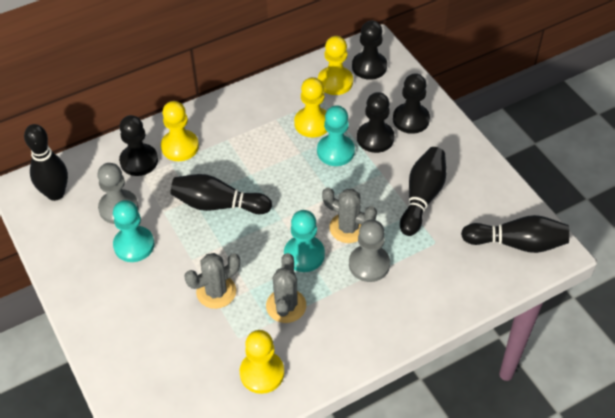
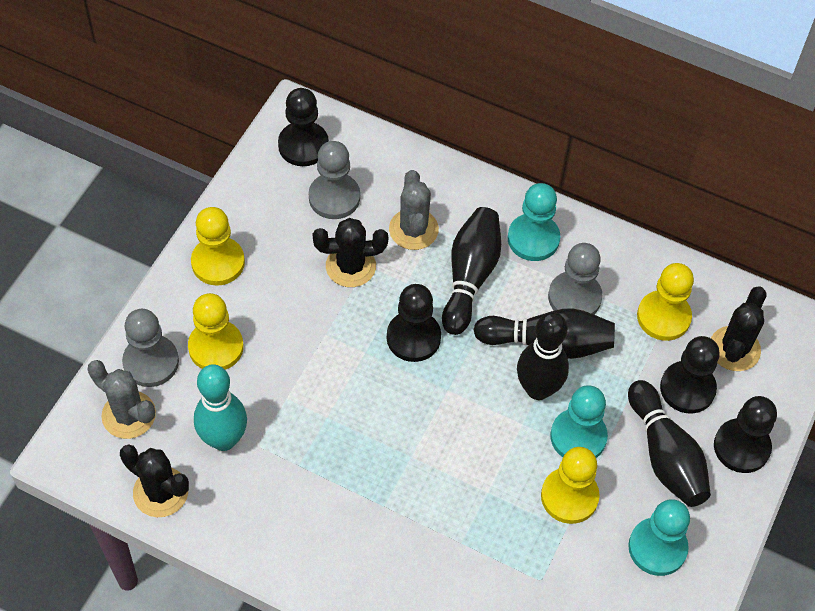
black cactus: none = 0 -> [120,444,189,517] [313,218,388,287] [711,286,766,371] = 3
grey cactus: [185,253,240,309] [266,253,306,323] [322,187,377,243] = 3 -> [87,360,156,439] [389,170,439,250] = 2
grey pawn: [97,163,139,224] [349,220,390,282] = 2 -> [122,309,179,387] [309,141,360,219] [548,243,602,314] = 3
turquoise bowling pin: none = 0 -> [194,364,247,451] = 1

